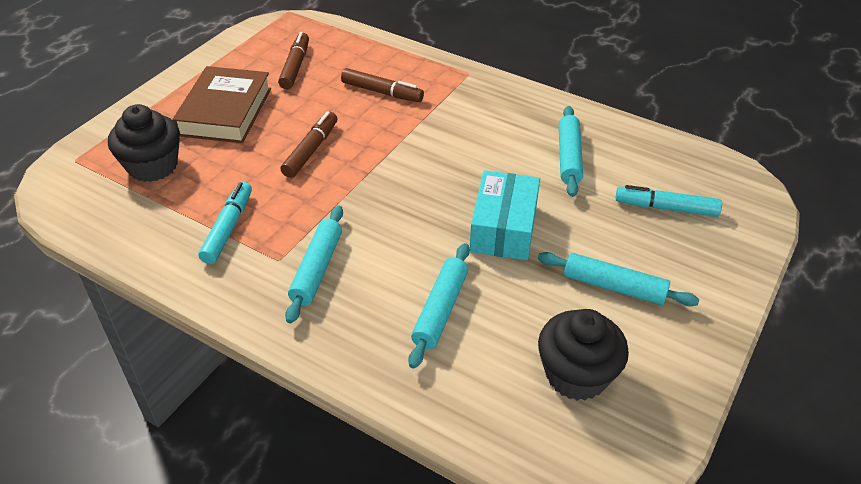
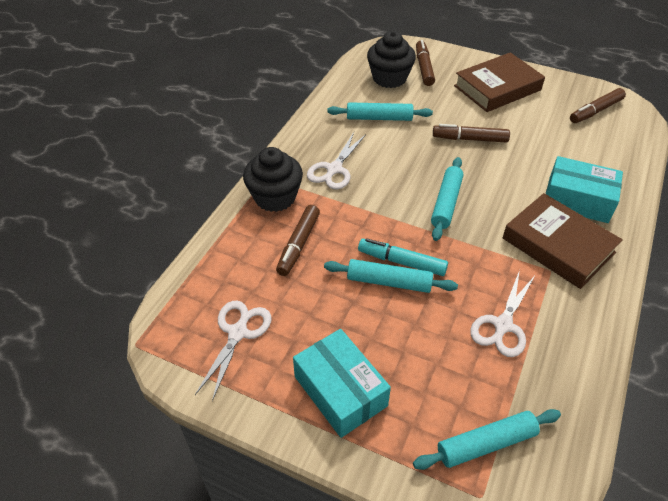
brown book: [172,66,271,143] = 1 -> [454,52,545,112] [503,193,623,289] = 2
brown marker: [278,32,309,89] [281,111,338,178] [341,68,424,102] = 3 -> [276,205,320,276] [416,40,435,86] [433,124,510,143] [570,88,626,123] = 4
turquoise box: [470,170,540,260] = 1 -> [293,329,391,438] [546,156,623,223] = 2
turquoise marker: [198,182,252,264] [615,185,722,217] = 2 -> [358,238,448,276] = 1
white scissors: none = 0 -> [195,301,271,401] [307,132,366,189] [470,270,535,357] = 3

